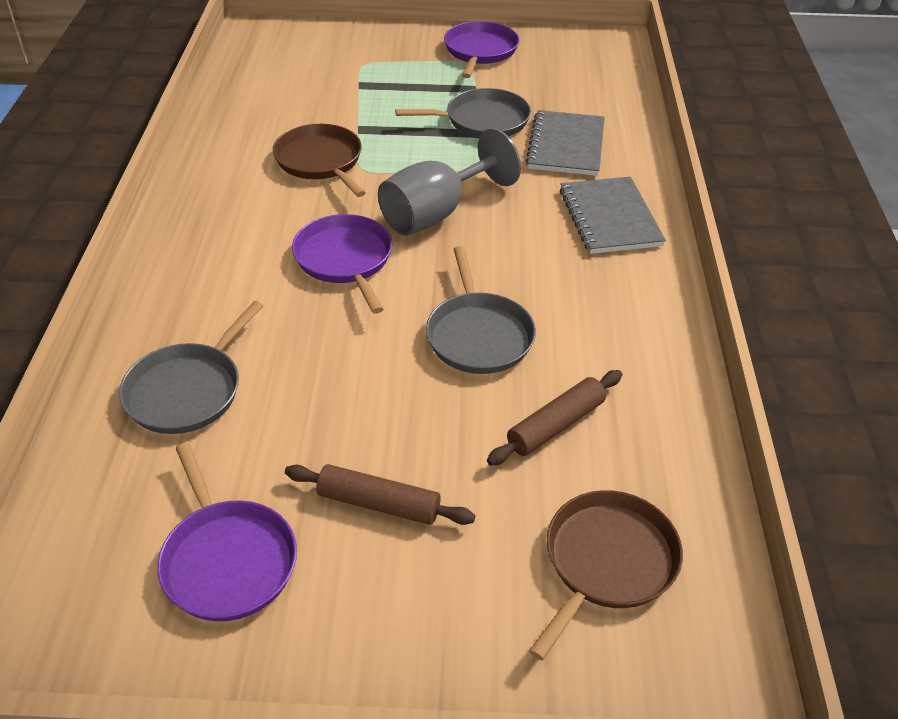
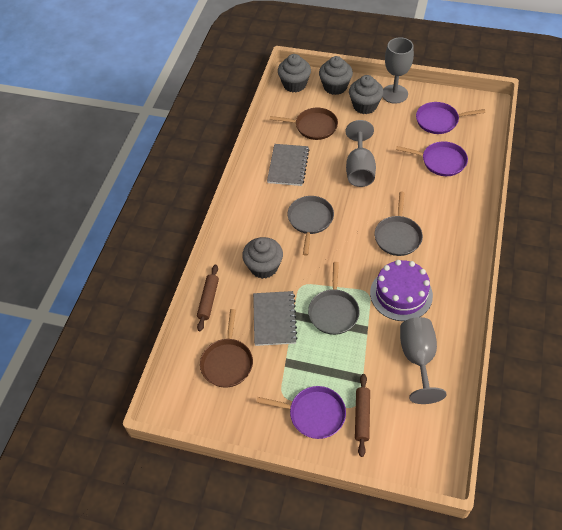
grey cupcake: none = 0 -> [242,237,283,279] [278,54,311,92] [319,56,353,95] [349,75,384,114] = 4
grey goblet: [378,128,521,236] = 1 -> [346,120,376,187] [382,37,414,104] [400,317,447,404] = 3
purple cake: none = 0 -> [370,260,433,321] = 1

